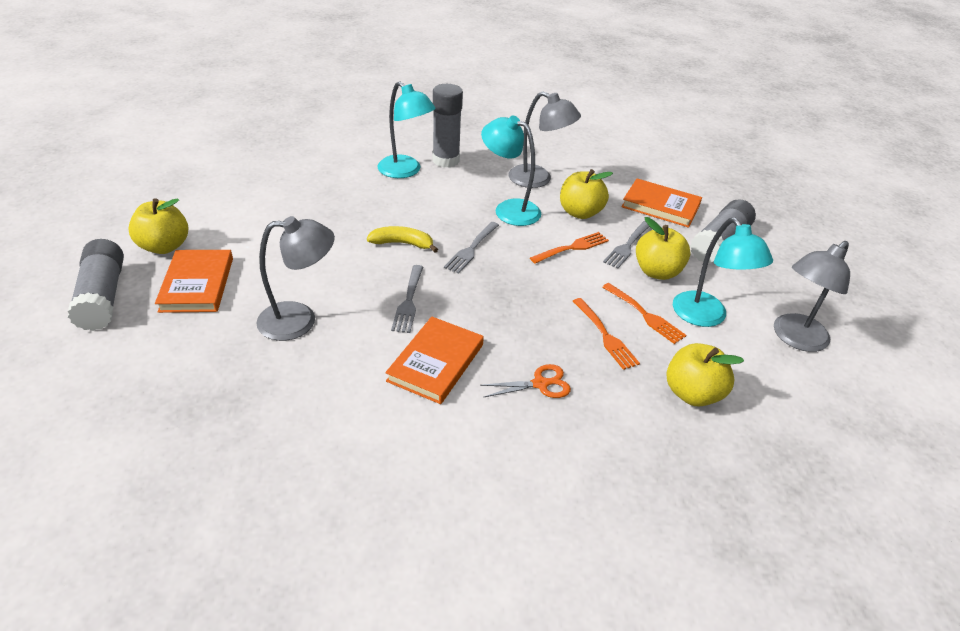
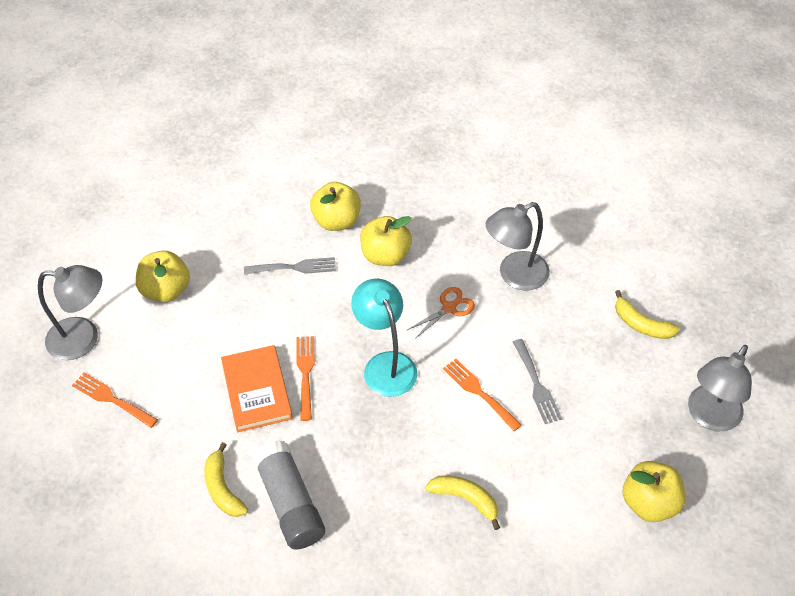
grey fork: [391,265,423,333] [444,222,499,274] [603,221,650,269] = 3 -> [244,257,336,275] [513,339,562,424] = 2
grey glue stick: [68,239,124,331] [433,84,463,168] [690,199,756,263] = 3 -> [253,440,325,549] = 1
orange book: [155,250,233,313] [385,317,484,404] [622,179,702,228] = 3 -> [221,345,293,432] = 1
turquoise lamp: [378,81,436,178] [481,116,541,226] [673,218,773,327] = 3 -> [351,279,417,397] = 1
yellow banana: [367,226,438,253] = 1 -> [204,442,248,517] [425,475,500,530] [615,290,680,339] = 3

